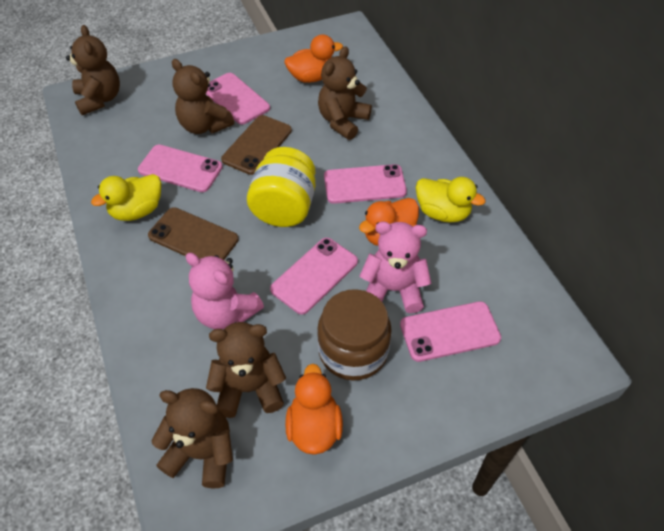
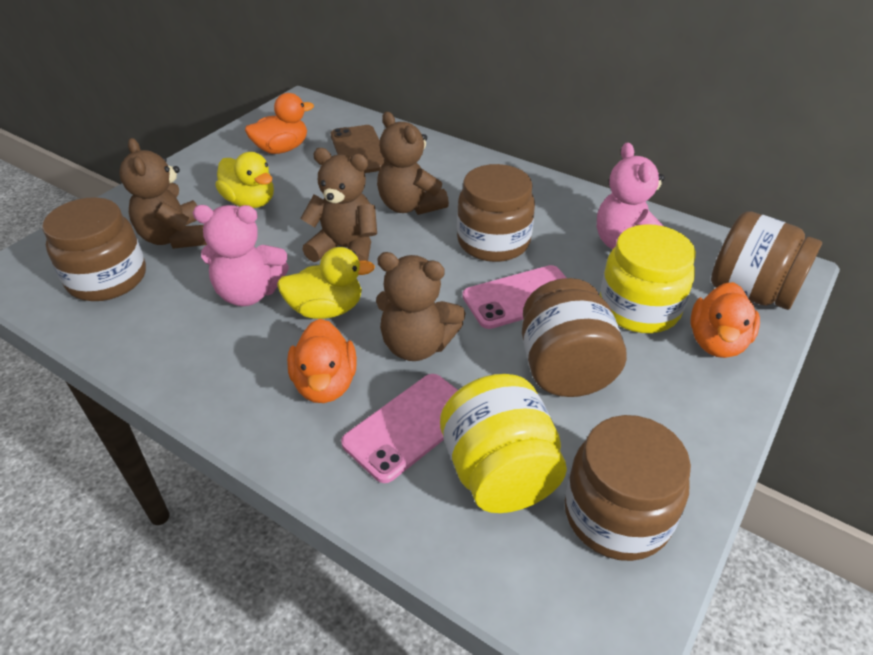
brown jar: [317,289,392,381] = 1 -> [42,197,146,301] [457,164,535,262] [522,278,627,397] [565,415,691,561] [711,211,822,310] = 5
brown phone: [148,207,239,260] [221,115,292,175] = 2 -> [331,125,384,173] = 1
brown teddy bear: [66,25,120,115] [151,388,233,488] [172,59,234,134] [206,322,286,418] [318,46,372,140] = 5 -> [119,138,207,249] [300,148,377,262] [376,252,465,361] [377,112,449,215] = 4
pink phone: [138,145,223,192] [206,73,270,125] [270,238,358,315] [324,164,407,204] [400,301,501,362] = 5 -> [341,374,458,483] [462,265,566,329] = 2
yellow jar: [247,147,315,227] = 1 -> [440,374,567,513] [600,224,696,333] = 2

